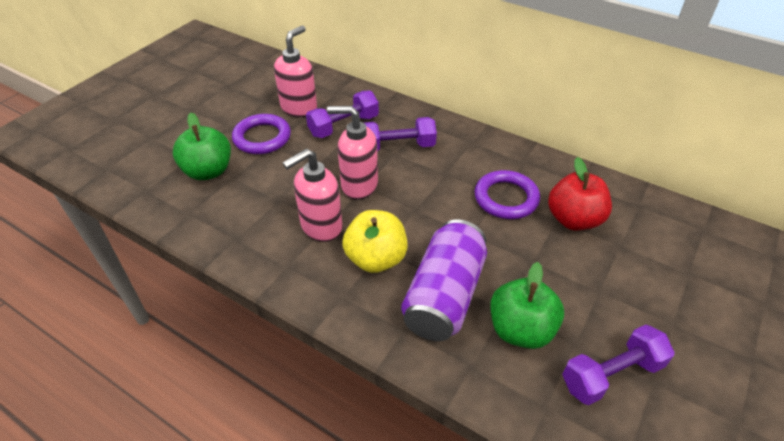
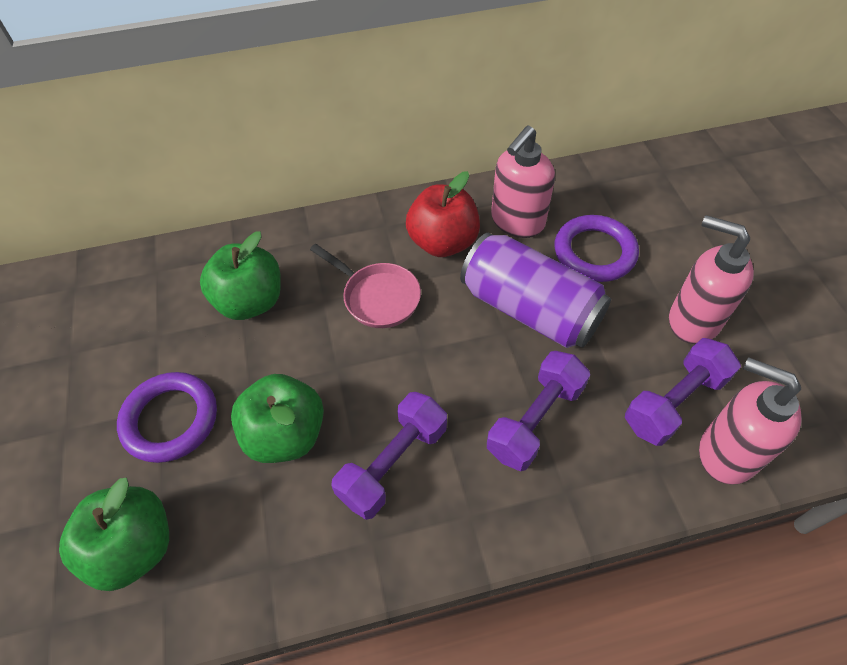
green apple: [173,113,231,180] [490,262,564,349] = 2 -> [59,478,169,591] [200,232,281,320] [231,374,324,463] = 3
pink pan: none = 0 -> [310,244,421,328] = 1
yellow apple: [342,210,408,273] = 1 -> none = 0

